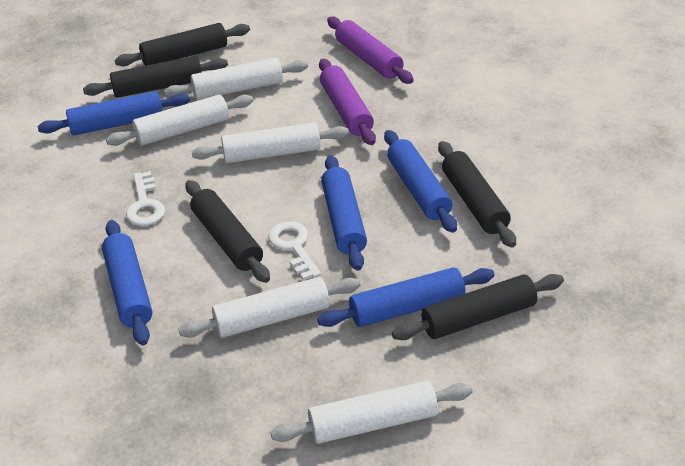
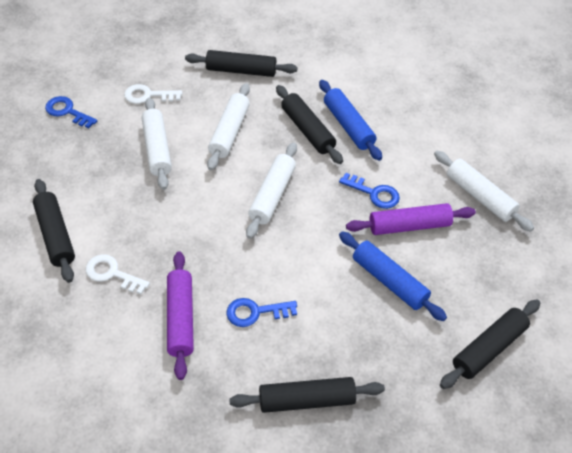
blue key: none = 0 -> [45,96,97,128] [227,298,297,327] [339,173,400,209] = 3
blue rolling pin: [38,91,190,135] [102,220,152,346] [317,267,494,327] [321,155,367,271] [384,130,457,233] = 5 -> [319,80,382,161] [339,231,447,321] = 2
white rolling pin: [106,95,253,146] [164,58,308,100] [178,277,361,338] [192,123,349,163] [270,381,473,444] = 5 -> [142,98,172,190] [207,83,250,170] [246,143,297,239] [434,151,534,232] = 4

